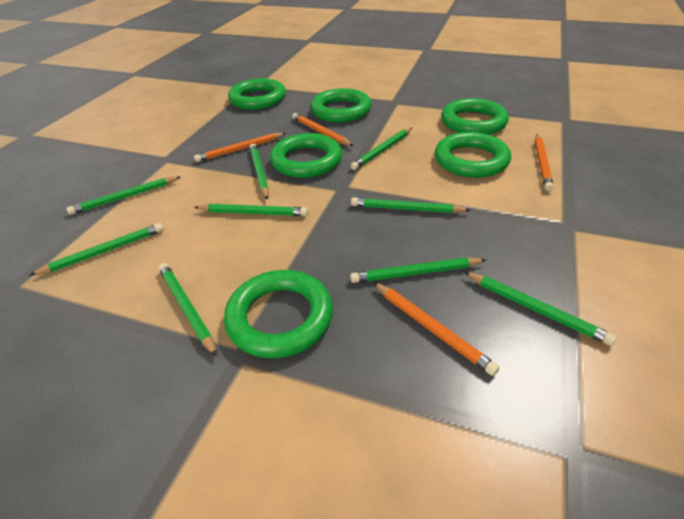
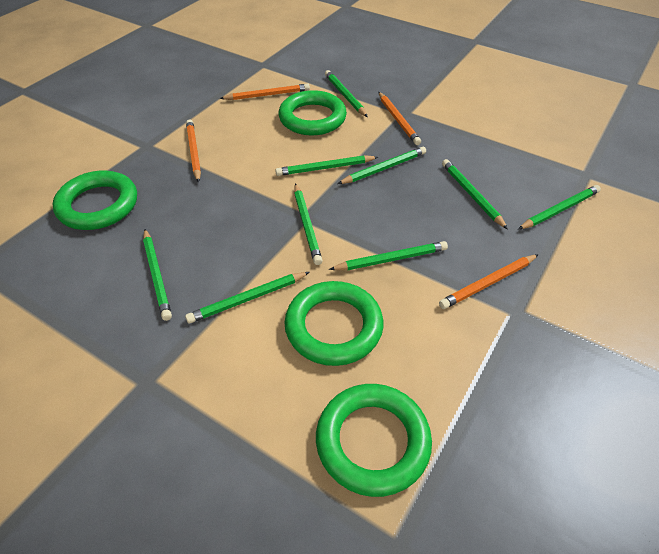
green ring: [224,270,333,358] [228,78,286,110] [270,133,342,178] [310,88,372,123] [435,132,511,178] [441,98,509,135] = 6 -> [53,171,137,230] [279,90,347,135] [284,281,383,366] [316,384,432,497] = 4

